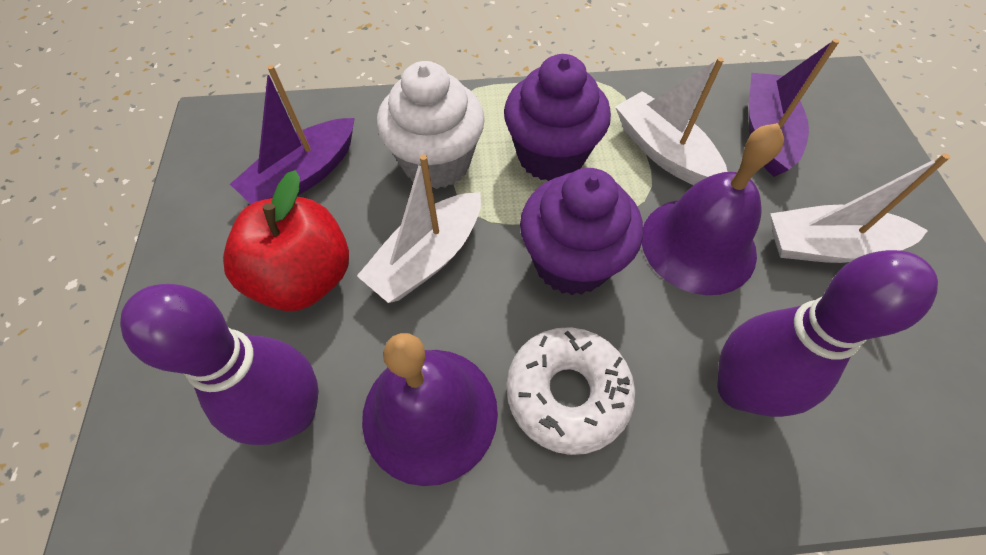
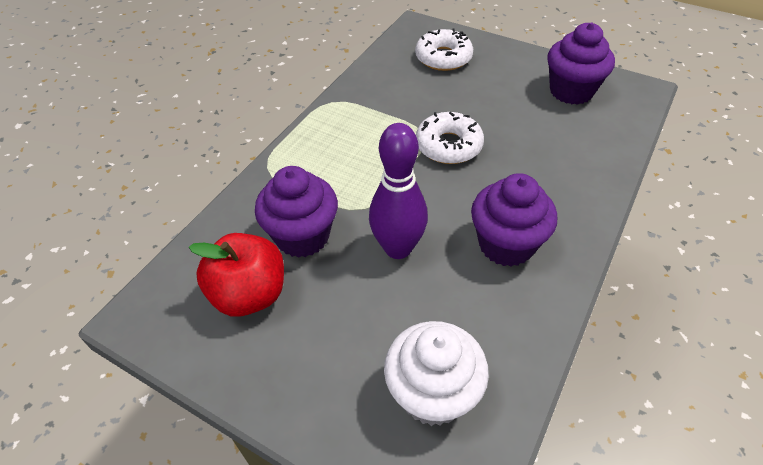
purple bell: [362,333,498,486] [642,123,784,295] = 2 -> none = 0
purple boat: [230,65,354,204] [749,39,839,177] = 2 -> none = 0
purple bowling pin: [120,284,318,445] [717,250,938,417] = 2 -> [369,123,428,259] = 1
purple cupcake: [504,54,611,181] [520,168,643,295] = 2 -> [255,166,338,258] [471,173,557,267] [547,23,615,105] = 3
white boat: [357,154,481,303] [615,57,727,185] [770,153,950,263] = 3 -> none = 0
white donut: [507,327,635,455] = 1 -> [415,28,473,71] [416,112,484,164] = 2

